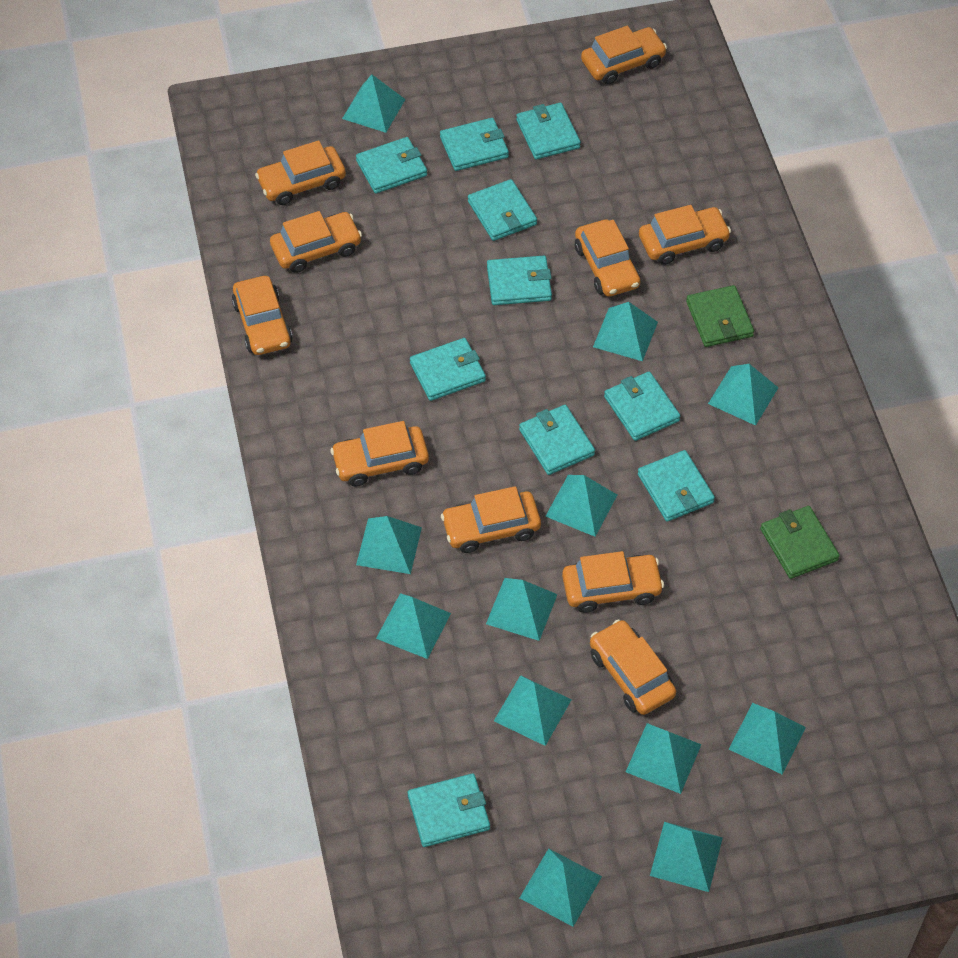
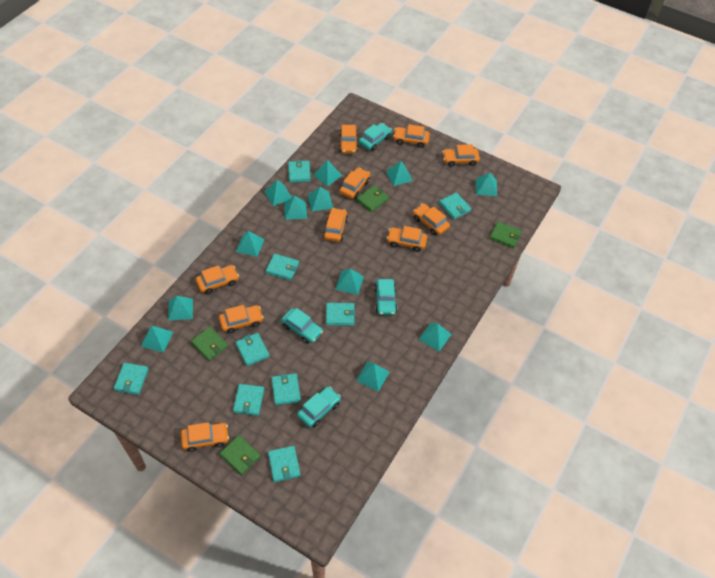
green wallet: [686,285,754,347] [760,506,840,579] = 2 -> [191,327,228,361] [219,435,261,475] [356,185,389,212] [489,222,522,248] = 4
turquoise car: none = 0 -> [281,308,323,344] [297,387,341,427] [359,123,392,151] [374,279,397,315] = 4
turquoise wallet: [356,137,427,194] [408,773,490,847] [410,338,486,401] [440,118,509,171] [468,179,537,241] [487,256,552,305] [516,103,581,159] [519,405,595,475] [604,372,680,441] [638,450,715,522] = 10 -> [114,363,149,395] [233,384,264,416] [235,333,270,366] [266,254,299,280] [268,446,301,482] [271,373,301,405] [288,160,311,182] [326,303,355,326] [439,192,471,219] = 9

